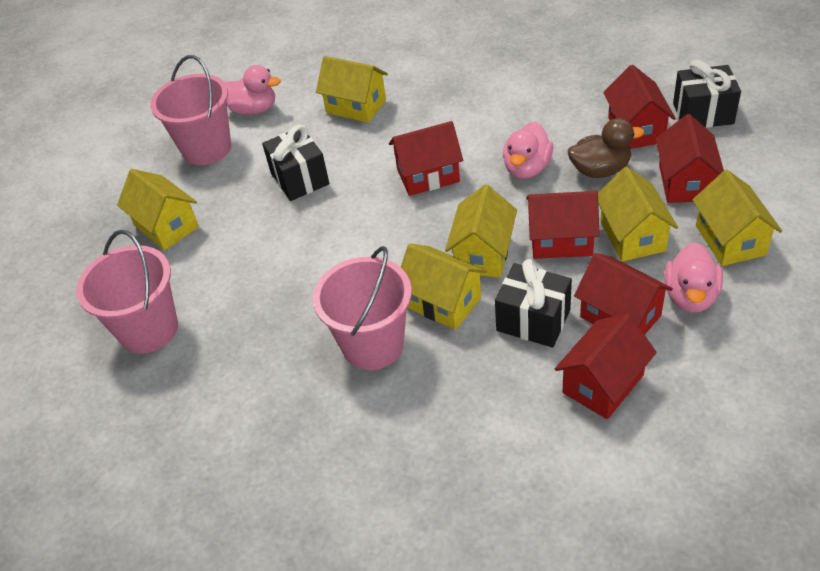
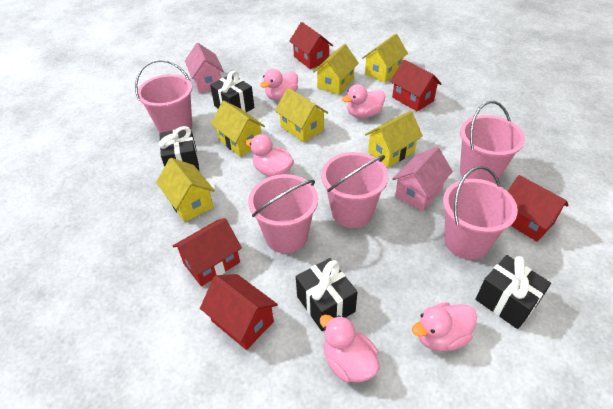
black gift: [262,125,329,201] [495,259,572,348] [673,60,741,128] = 3 -> [159,126,199,171] [210,71,255,112] [296,258,357,331] [476,255,551,329] = 4
brown duck: [568,118,644,178] = 1 -> none = 0
pink bucket: [76,230,178,354] [150,55,231,165] [313,246,412,370] = 3 -> [135,59,192,133] [248,174,318,253] [321,152,389,228] [443,166,518,260] [460,101,525,183] = 5
pink duck: [225,65,281,115] [503,122,553,179] [664,242,723,312] = 3 -> [245,134,294,177] [260,69,298,100] [320,315,379,382] [342,84,386,118] [412,302,477,351] = 5
pink house: none = 0 -> [185,43,224,93] [392,147,453,211] = 2
red house: [389,121,463,196] [526,191,600,259] [555,313,657,419] [574,253,673,335] [603,65,676,149] [656,114,724,203] = 6 -> [173,218,242,286] [200,274,278,350] [289,22,333,69] [390,60,442,112] [507,175,569,242] = 5

